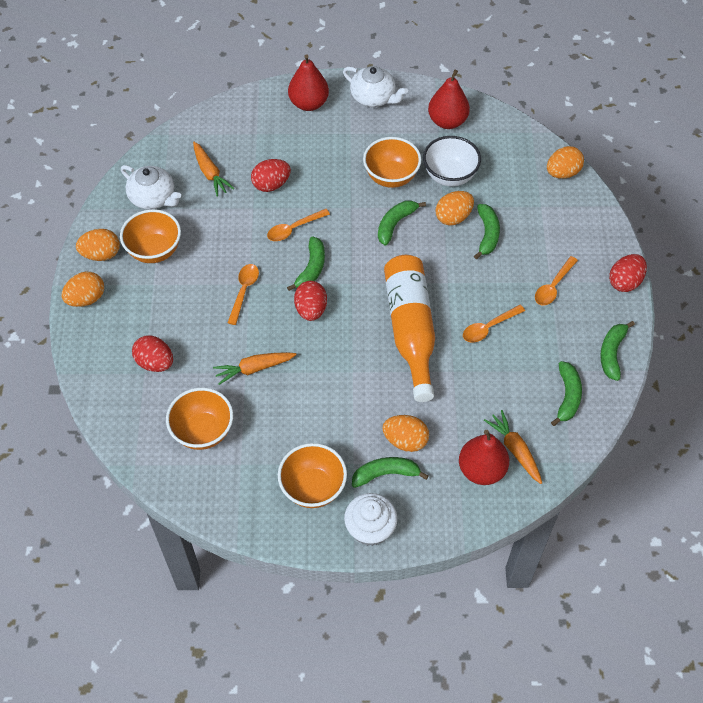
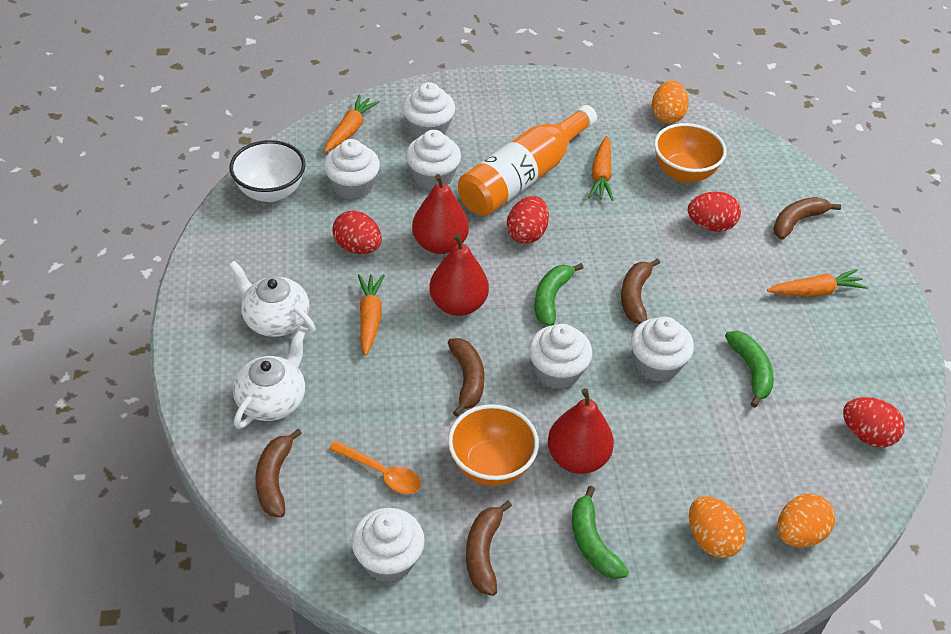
brown banana: none = 0 -> [255,429,302,517] [448,338,485,417] [466,501,512,596] [621,258,660,324] [773,197,841,239] = 5
green banana: [287,236,325,291] [352,457,429,488] [378,201,426,246] [474,204,500,259] [551,361,582,426] [600,321,635,381] = 6 -> [534,263,584,326] [572,486,629,579] [725,331,774,408] = 3
orange bowl: [120,209,181,263] [166,388,233,450] [278,443,347,508] [363,137,421,188] = 4 -> [448,404,539,486] [654,123,727,183] = 2
orange carrot: [193,142,235,197] [213,352,297,385] [484,410,542,484] = 3 -> [324,95,380,152] [358,274,385,356] [588,136,613,201] [767,269,868,297] = 4
orange egg: [62,272,104,307] [76,229,120,261] [382,415,429,452] [435,191,474,226] [547,146,584,179] = 5 -> [652,81,689,124] [689,496,746,558] [777,494,835,548] = 3
orange spoon: [228,264,259,325] [267,209,330,241] [463,305,525,343] [535,256,578,305] = 4 -> [329,440,421,494] = 1
white cupcake: [344,493,397,546] = 1 -> [324,139,380,200] [351,508,425,582] [402,82,455,139] [406,130,461,190] [529,324,592,389] [631,317,694,382] = 6

